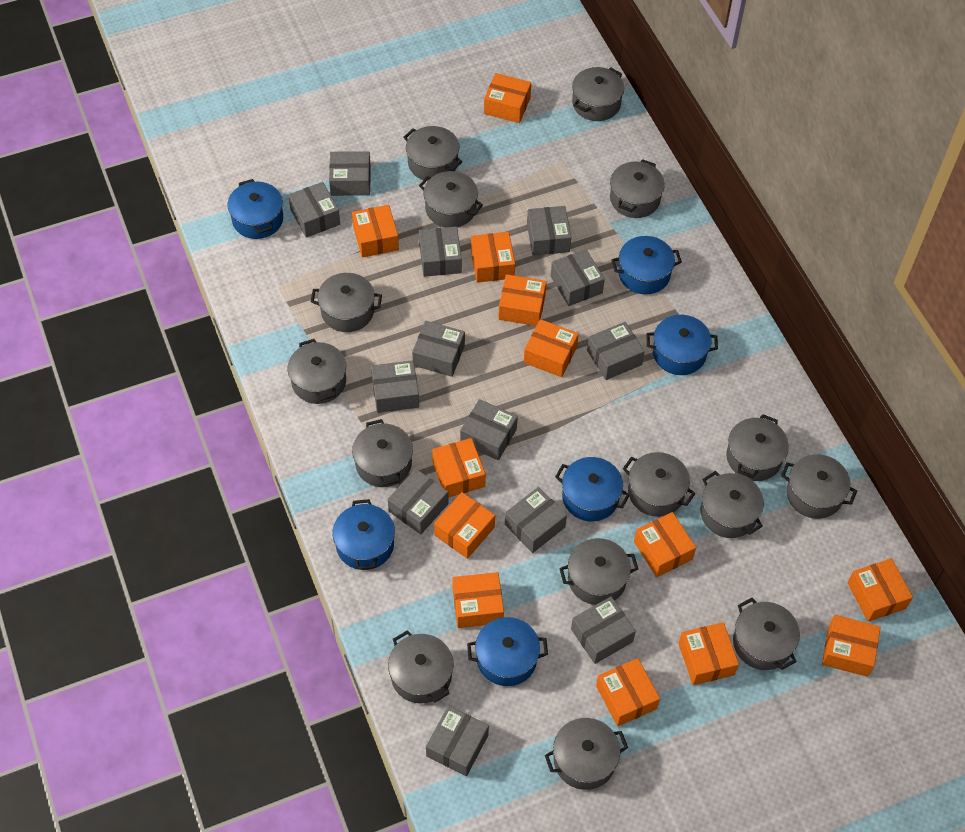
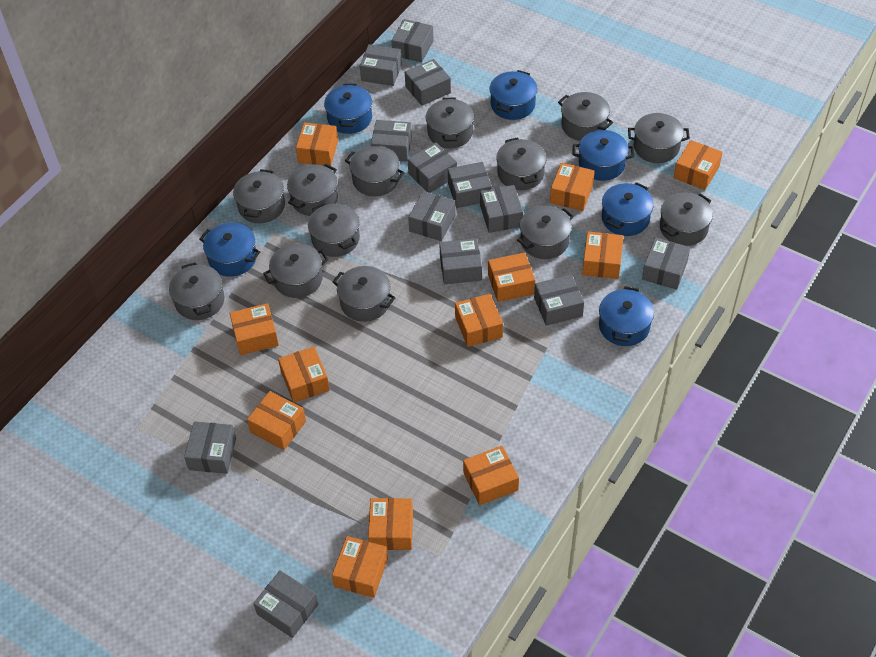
grey pot: [288,339,346,404] [311,273,382,332] [352,419,413,487] [388,630,454,704] [403,126,462,181] [419,171,483,227] [545,718,628,790] [559,538,638,605] [572,67,624,121] [610,159,665,218] [623,452,696,517] [701,471,764,538] [726,414,789,481] [733,598,800,670] [781,454,857,519] = 15 -> [169,262,225,320] [233,169,285,223] [263,243,328,298] [287,164,338,216] [308,203,360,257] [333,266,396,322] [345,145,405,196] [426,97,474,148] [496,137,546,190] [517,206,574,259] [558,92,613,141] [628,113,690,163] [660,193,713,246] = 13
orange box: [352,205,399,258] [432,438,486,498] [434,492,495,559] [453,572,504,628] [471,232,515,283] [484,73,531,123] [498,274,547,326] [524,319,579,377] [596,658,660,726] [634,512,696,577] [678,622,739,685] [822,615,881,677] [848,558,913,622] = 13 -> [229,303,279,355] [247,391,306,450] [278,346,330,403] [296,122,338,166] [332,536,388,598] [368,498,413,550] [455,294,503,347] [463,446,519,505] [488,252,535,302] [550,163,595,211] [582,231,623,279] [674,140,723,190] = 12

